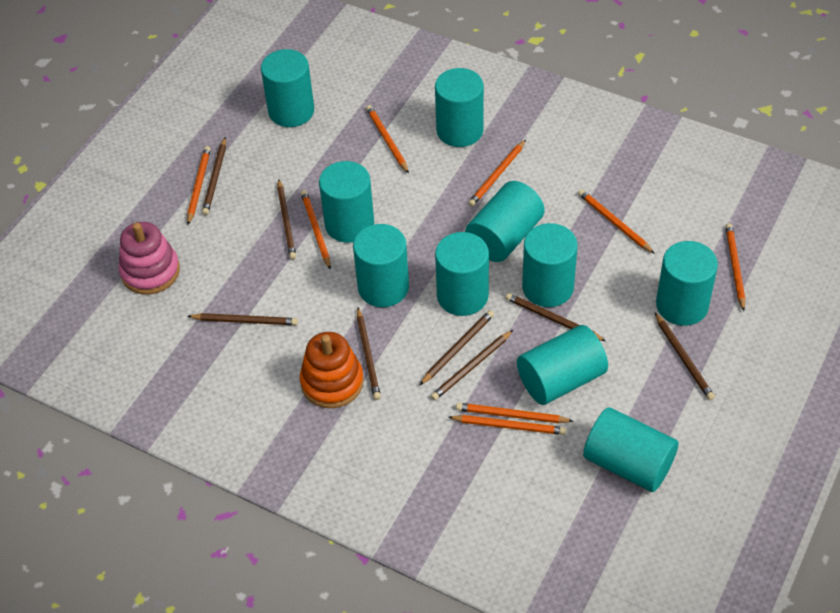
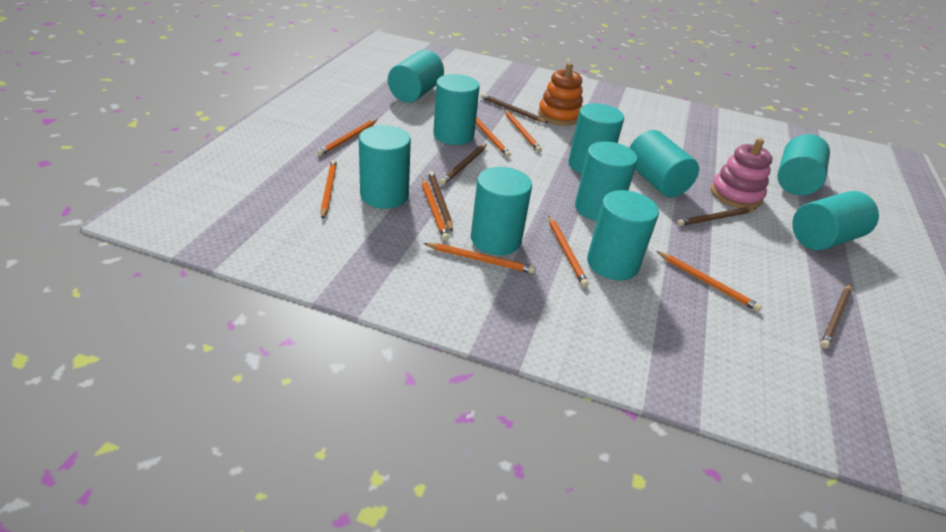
brown pencil: [188,313,298,325] [202,137,226,215] [277,180,296,259] [357,308,381,400] [420,310,494,385] [431,330,513,400] [505,293,606,341] [654,312,715,400] = 8 -> [428,171,453,231] [440,144,487,185] [481,93,548,123] [677,207,756,226] [820,284,852,348] = 5

